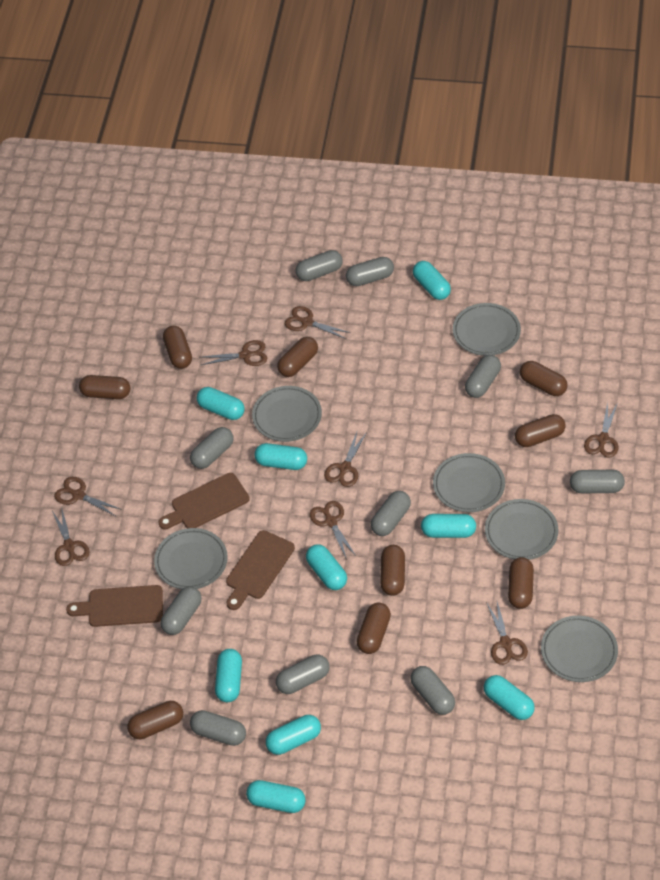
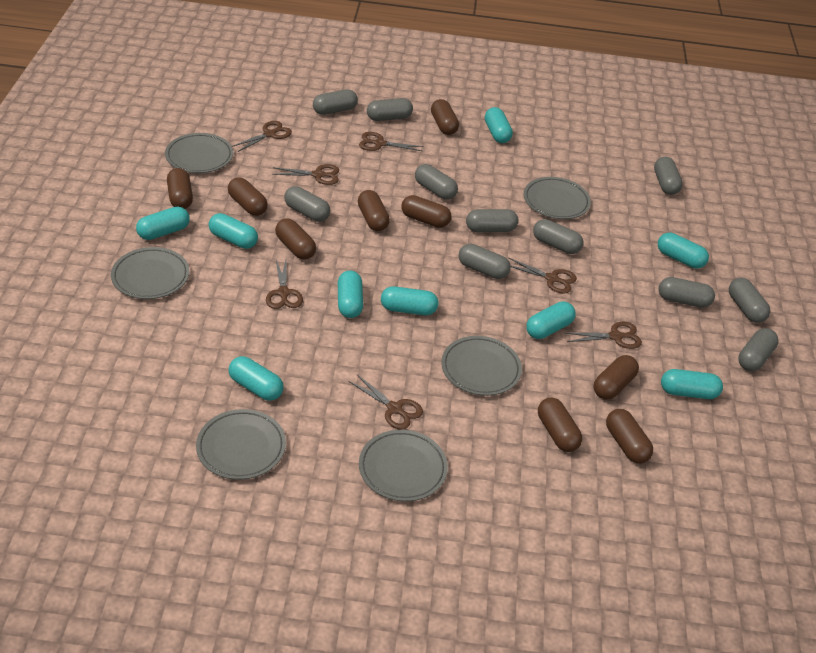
brown cutting board: [66,585,163,627] [158,473,250,529] [226,530,295,610] = 3 -> none = 0
brown scissors: [52,506,90,566] [54,477,122,516] [201,340,267,366] [285,306,351,339] [310,501,356,560] [324,432,367,487] [486,602,528,665] [584,402,618,458] = 8 -> [232,121,292,152] [266,260,303,309] [272,164,339,185] [349,375,423,429] [359,132,424,151] [509,258,577,294] [564,322,642,349] = 7
grey capsule: [161,586,202,635] [190,427,234,469] [190,710,246,746] [276,655,329,694] [296,250,343,281] [346,257,394,286] [371,491,411,536] [410,666,455,715] [465,355,501,398] [570,470,625,493] = 10 -> [284,186,330,222] [313,89,358,115] [367,98,413,121] [415,164,458,200] [459,244,511,279] [466,209,519,232] [533,219,583,254] [654,157,683,195] [658,277,715,308] [729,278,770,323] [738,328,779,371] = 11

